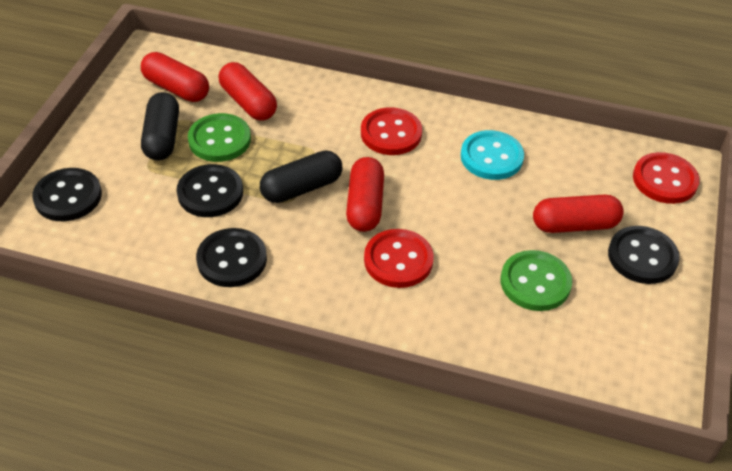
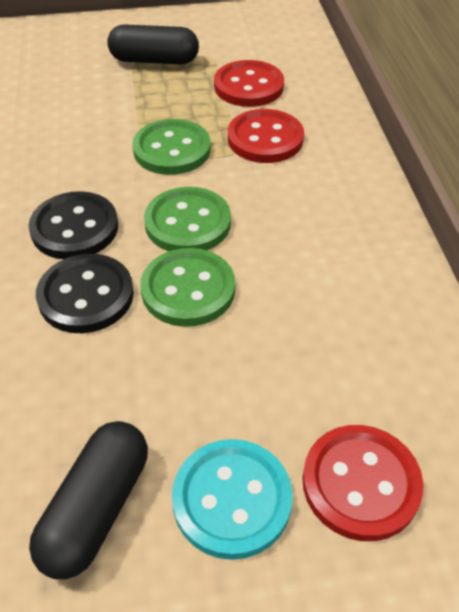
black button: [32,168,102,221] [176,164,243,217] [196,228,267,287] [608,226,680,284] = 4 -> [28,191,118,259] [36,254,134,333] = 2
green button: [188,113,251,162] [500,250,572,311] = 2 -> [132,119,211,175] [140,248,235,327] [144,187,231,251] = 3
red capsule: [141,52,209,102] [219,62,277,121] [346,157,384,232] [533,195,624,233] = 4 -> none = 0

